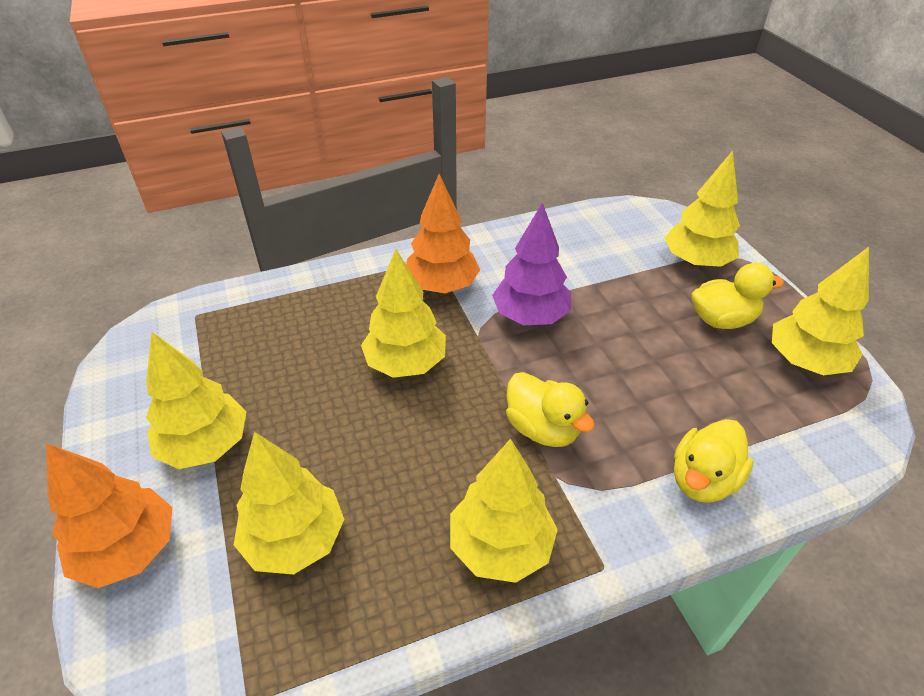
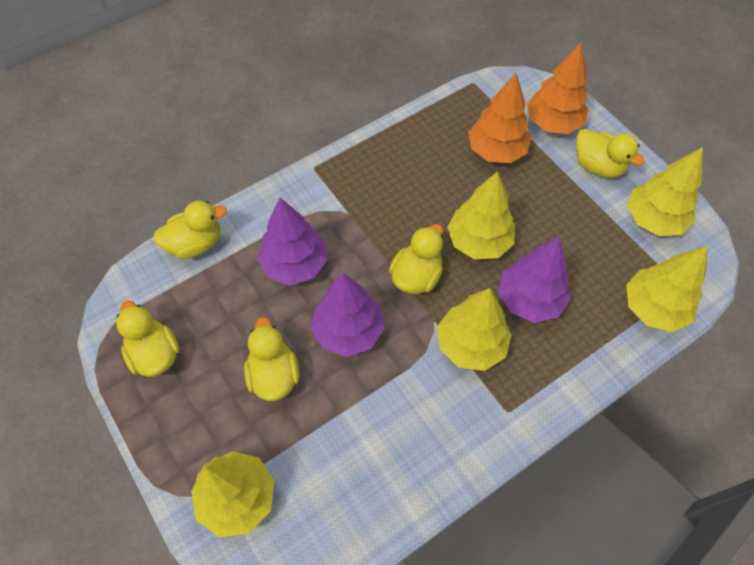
purple tree: [492,203,571,325] = 1 -> [257,198,327,285] [311,273,385,357] [498,237,571,323] = 3
yellow duck: [506,372,595,447] [674,419,754,503] [692,263,784,329] = 3 -> [116,301,180,377] [153,201,227,259] [244,317,299,401] [389,224,443,294] [576,128,645,178] = 5
yellow tree: [146,332,246,469] [234,432,344,575] [361,249,446,378] [450,439,558,583] [665,150,740,267] [772,247,869,375] = 6 -> [191,451,275,537] [437,288,512,371] [447,171,515,259] [626,246,708,332] [627,147,703,236] = 5

